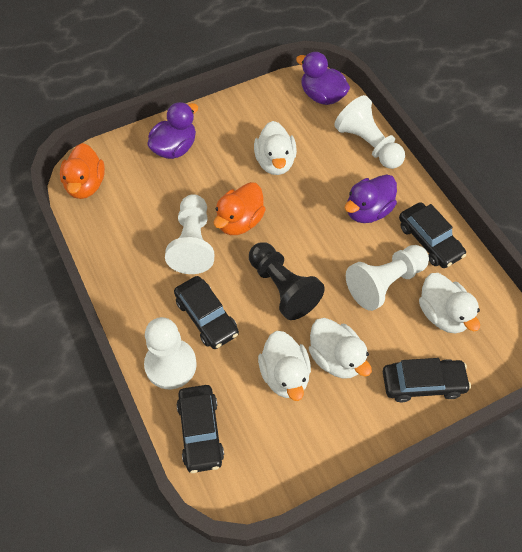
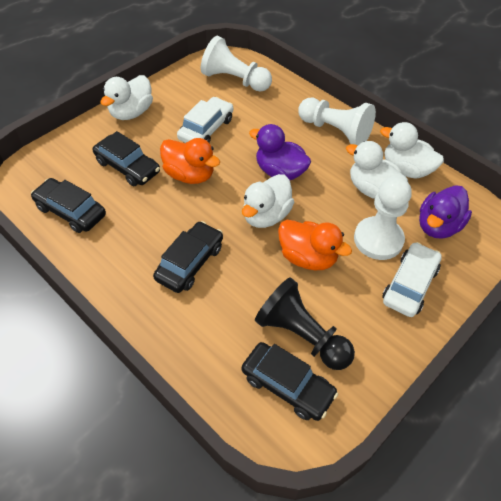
purple duck: [147,102,198,159] [296,52,350,105] [345,174,397,223] = 3 -> [249,124,311,180] [419,185,472,239] = 2
white car: none = 0 -> [177,97,233,143] [382,242,442,317] = 2
white pawn: [144,317,197,389] [165,194,214,274] [334,95,405,169] [346,245,429,311] = 4 -> [201,36,272,92] [298,98,376,145] [354,176,412,260] = 3

